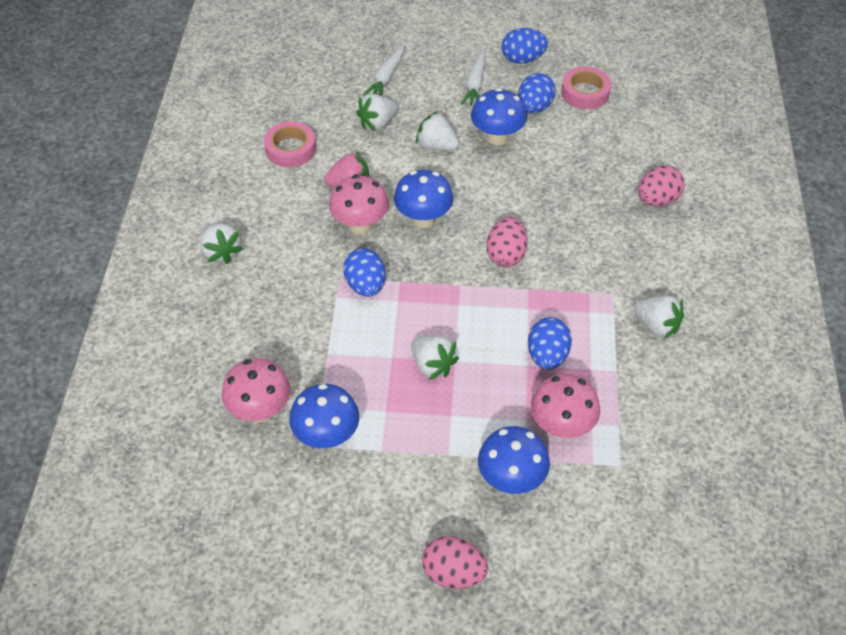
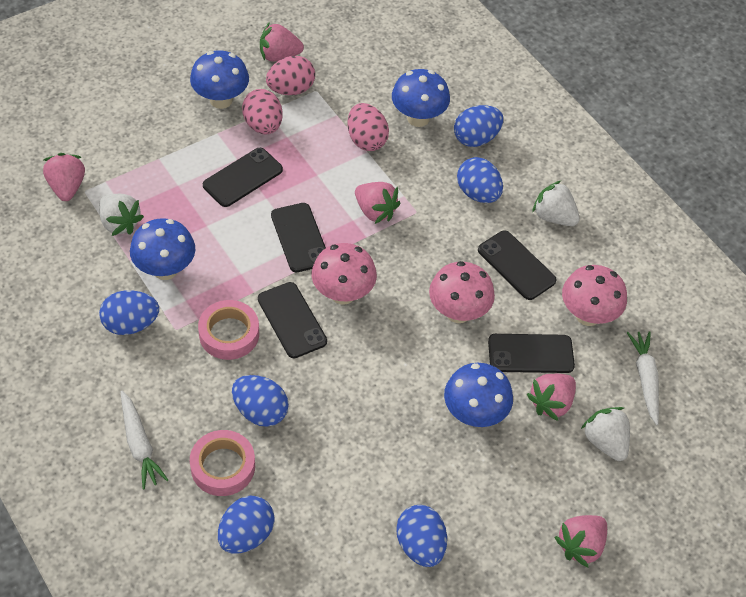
black phone: none = 0 -> [203,148,283,207] [258,282,327,358] [271,203,326,272] [478,230,557,300] [488,334,575,373] = 5
blue egg: [343,248,386,297] [502,28,548,64] [518,73,556,113] [528,317,572,370] = 4 -> [99,290,159,335] [218,496,275,554] [232,375,289,427] [396,505,447,567] [454,105,503,147] [457,157,503,203] = 6
pink strawberry: [325,151,369,187] = 1 -> [43,153,85,201] [260,23,304,62] [355,182,400,224] [526,374,576,421] [554,515,607,567] = 5
white strawberry: [200,223,243,264] [356,94,398,131] [411,335,459,380] [416,111,459,151] [634,295,684,339] = 5 -> [99,194,144,236] [532,180,580,226] [581,407,630,461] = 3

